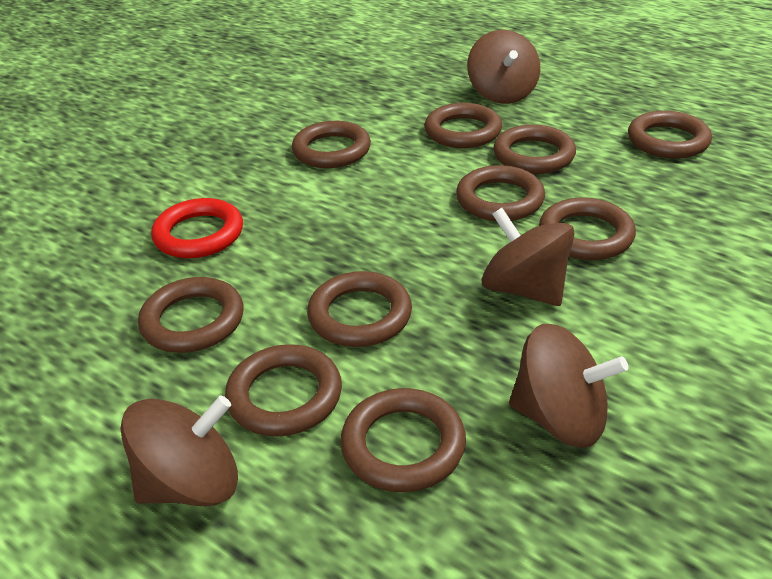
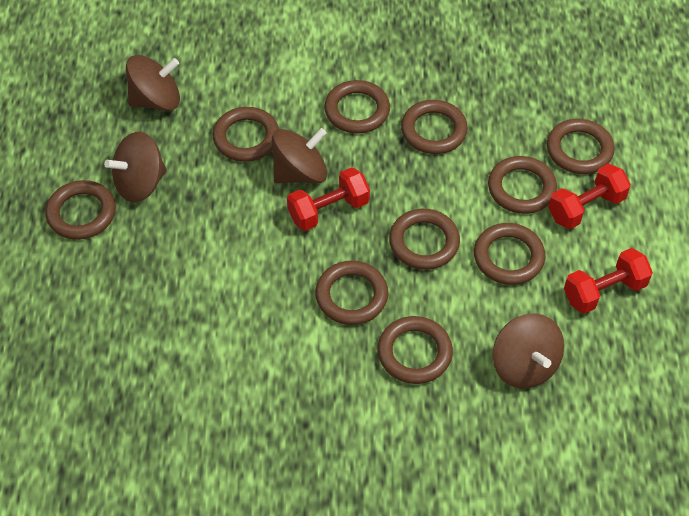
red dumbbell: none = 0 -> [287,167,370,231] [548,164,631,229] [564,248,653,314] = 3
red ring: [151,198,243,258] = 1 -> none = 0

